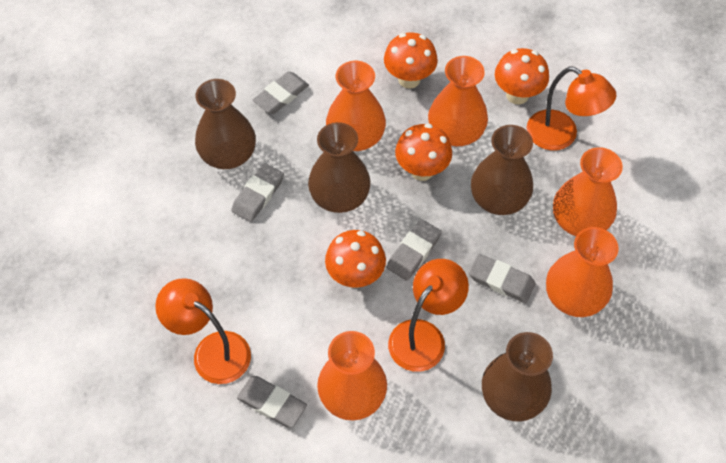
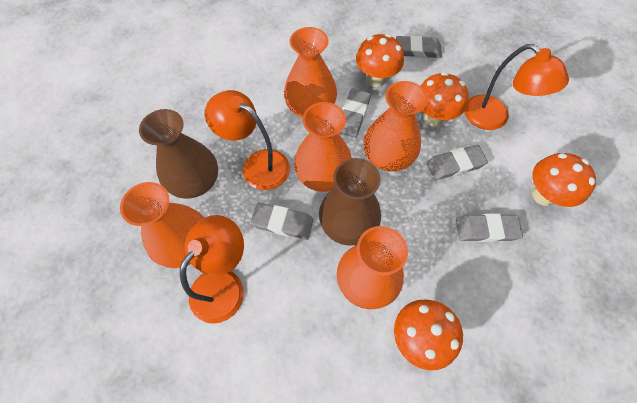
brown vase: [195,79,256,169] [308,122,371,213] [471,125,533,215] [482,332,553,422] = 4 -> [139,109,218,199] [319,158,381,246] = 2

